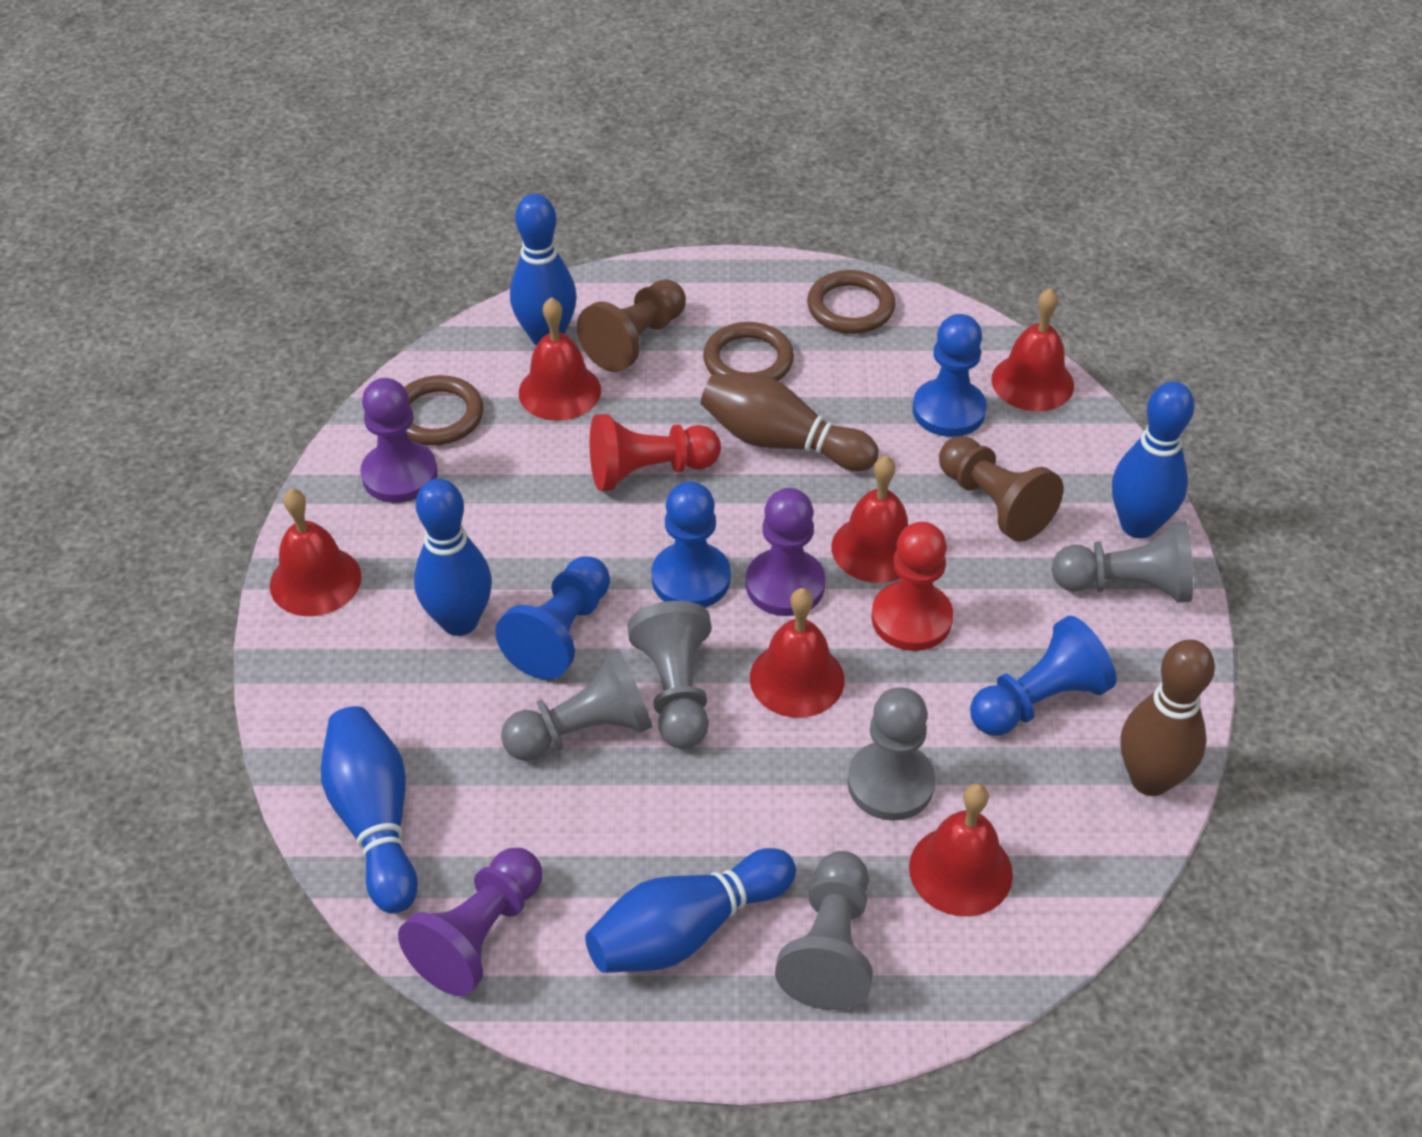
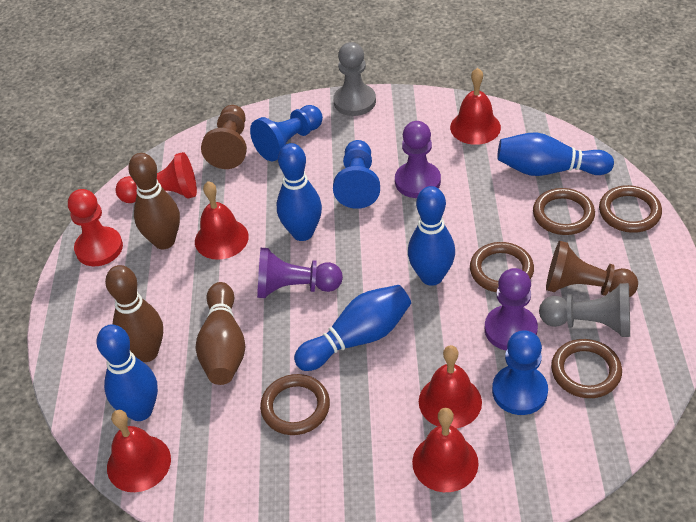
blue pawn: [495,556,610,680] [651,481,731,608] [913,314,987,437] [970,616,1117,736] = 4 -> [250,105,323,162] [333,140,380,209] [492,330,548,415] = 3
brown bowling pin: [701,374,879,471] [1121,639,1215,796] = 2 -> [105,265,163,362] [128,153,180,249] [195,282,245,385] = 3
brown ring: [404,375,484,446] [703,322,794,381] [807,270,895,334] = 3 -> [260,374,330,435] [470,242,534,292] [533,188,595,235] [551,339,622,398] [599,185,662,233] = 5
grey pawn: [501,649,652,761] [627,601,711,749] [775,851,873,1010] [847,687,935,821] [1052,521,1193,603] = 5 -> [333,42,376,116] [539,283,630,337] = 2
red bell: [270,488,361,616] [519,297,601,421] [750,588,844,718] [832,456,908,583] [909,783,1013,916] [991,288,1074,411] = 6 -> [107,410,171,492] [195,181,249,260] [412,408,479,492] [419,345,482,429] [450,68,501,145] = 5

